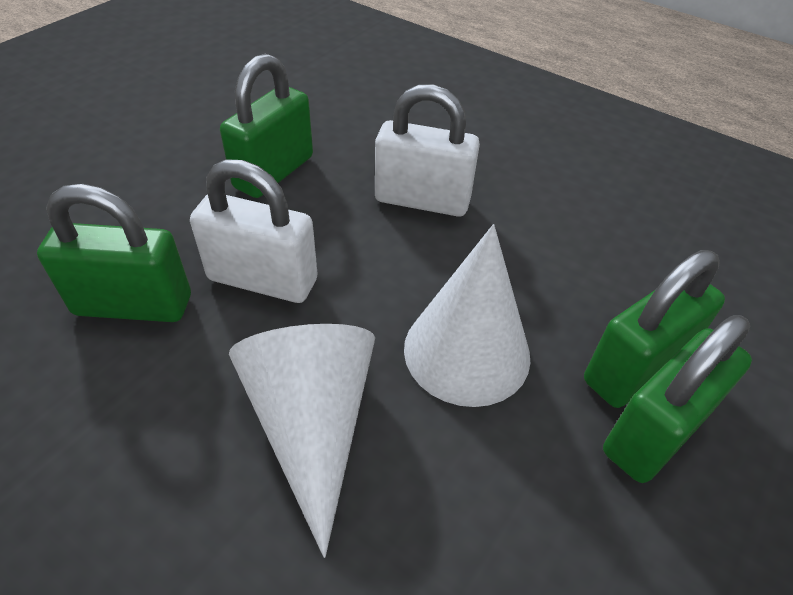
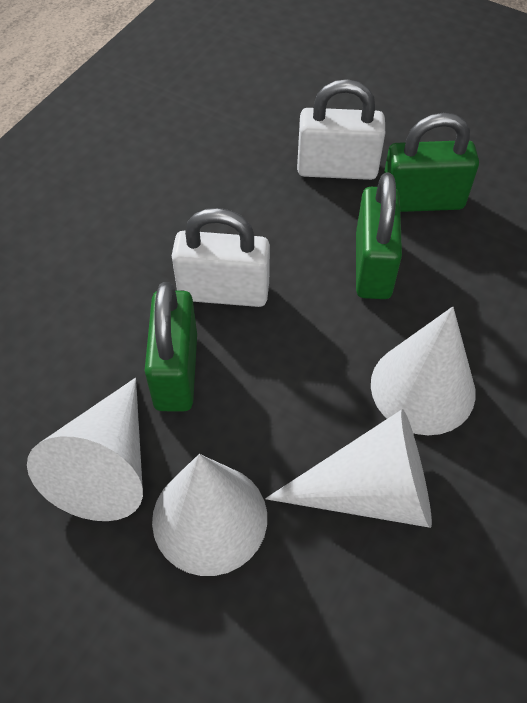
green padlock: [37,184,191,322] [220,54,313,198] [584,250,725,408] [603,315,752,483] = 4 -> [144,282,197,411] [356,173,402,299] [384,113,479,212] = 3
white cone: [229,324,375,558] [404,224,530,407] = 2 -> [27,378,143,521] [152,454,267,576] [265,409,432,528] [371,307,476,435] = 4

